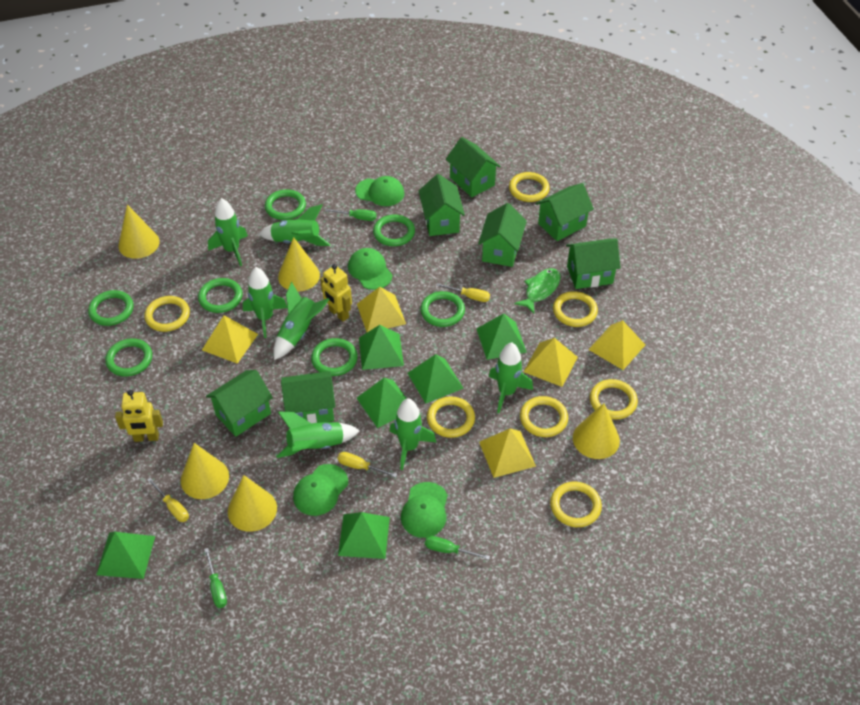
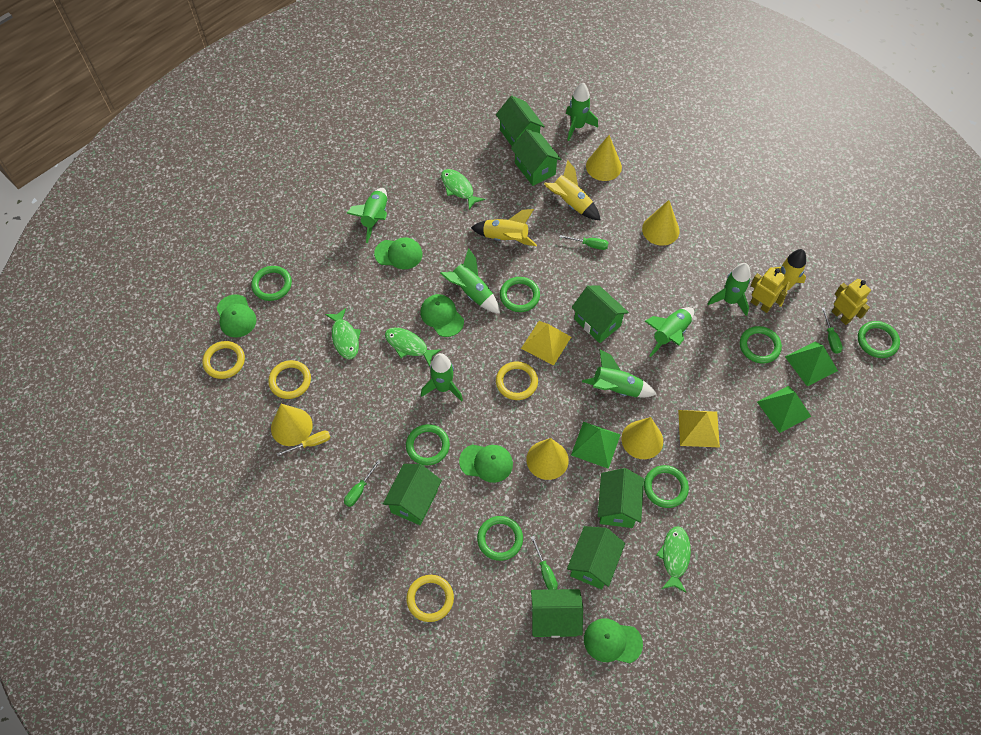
green cap: [293,464,348,516] [348,248,393,290] [355,176,404,206] [401,482,448,538] = 4 -> [217,294,256,337] [374,237,423,269] [420,294,464,337] [459,444,513,483] [584,618,643,663] = 5
green fish: [514,268,561,313] = 1 -> [325,308,361,359] [385,328,441,367] [441,169,485,210] [656,526,691,593] = 4
green pyramid: [96,532,155,579] [338,512,390,559] [357,378,407,428] [359,325,404,370] [408,354,464,404] [477,313,527,360] = 6 -> [571,422,621,469] [757,386,811,433] [785,341,838,387] = 3
green screwdriver: [204,548,227,608] [325,209,377,221] [425,536,490,560] = 3 -> [344,460,381,507] [531,536,558,590] [559,235,608,250] [822,307,842,354] = 4
yellow pyramid: [202,315,258,364] [357,287,406,332] [479,429,536,478] [523,338,578,387] [588,320,645,370] = 5 -> [521,321,571,365] [678,410,720,447] = 2
yellow ring: [144,296,190,332] [427,396,475,438] [509,172,550,202] [520,396,568,437] [550,482,602,527] [553,291,598,327] [590,379,638,420] = 7 -> [203,341,245,379] [268,360,311,399] [406,575,454,622] [496,362,538,400] = 4
yellow rocket: none = 0 -> [471,209,537,246] [544,160,600,220] [767,249,806,307] = 3
yellow screwdriver: [148,478,189,522] [338,452,397,478] [436,283,490,302] = 3 -> [277,431,331,456] = 1

